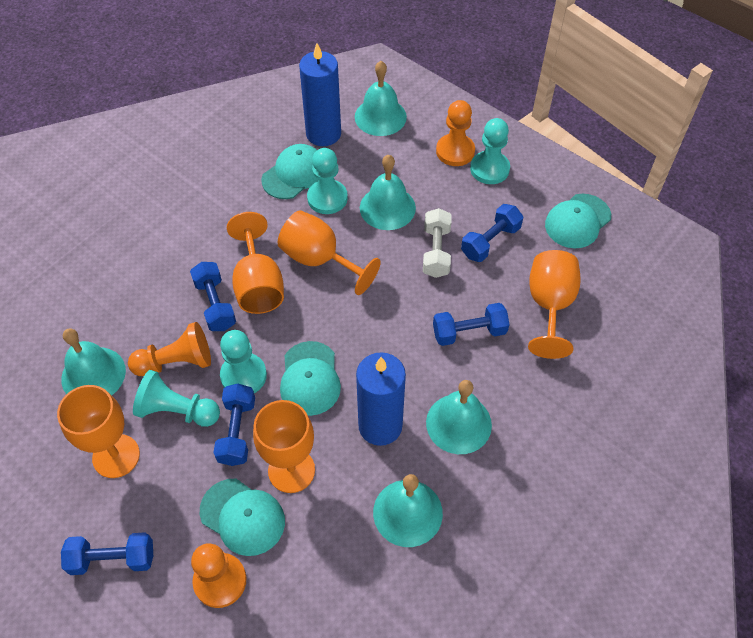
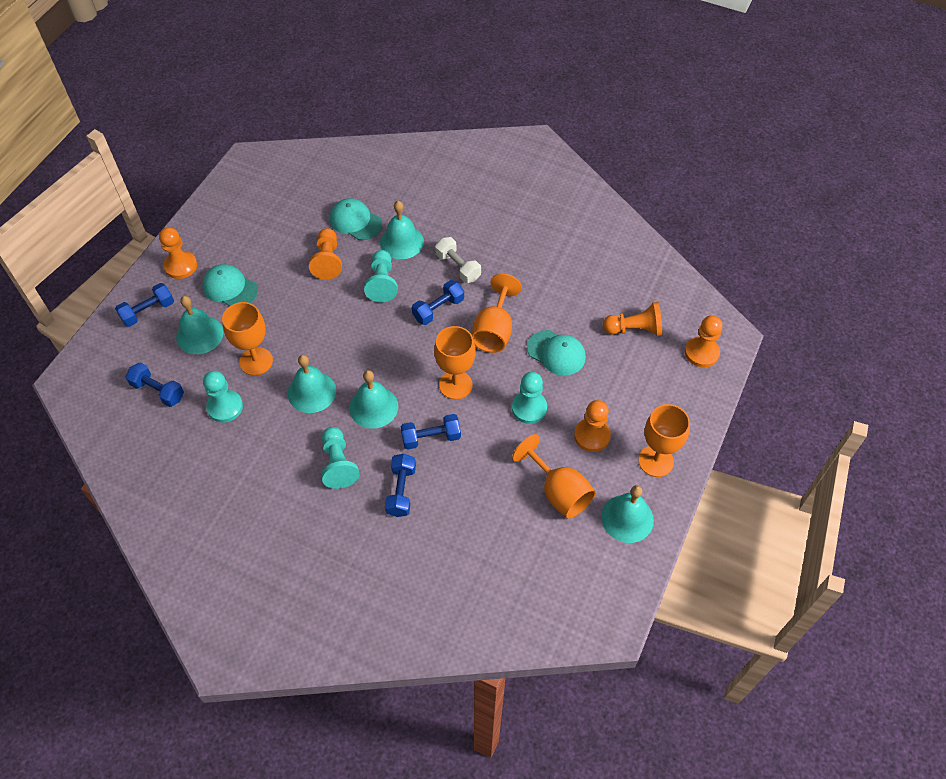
blue candle: [299,43,341,146] [356,352,406,446] = 2 -> none = 0
orange pawn: [128,322,211,376] [191,543,246,608] [436,100,475,166] = 3 -> [159,227,197,279] [309,228,342,280] [574,400,611,452] [603,302,662,336] [685,316,723,367] = 5
turquoise cap: [200,479,285,556] [261,144,318,199] [280,341,341,416] [545,194,611,248] = 4 -> [202,264,258,306] [330,198,382,240] [527,330,586,376] = 3

